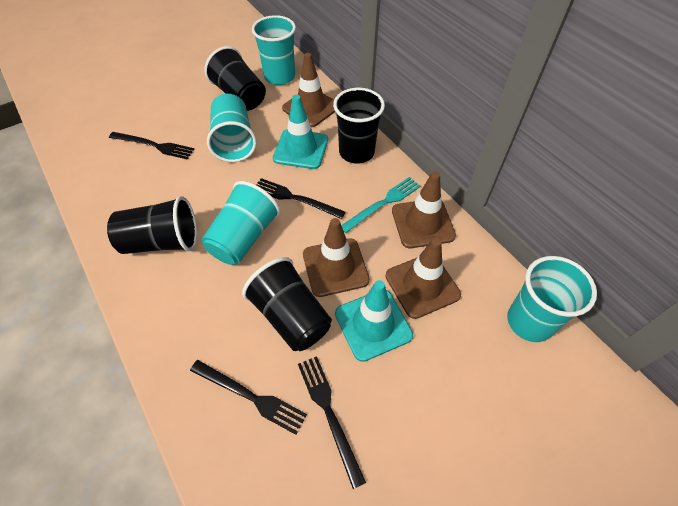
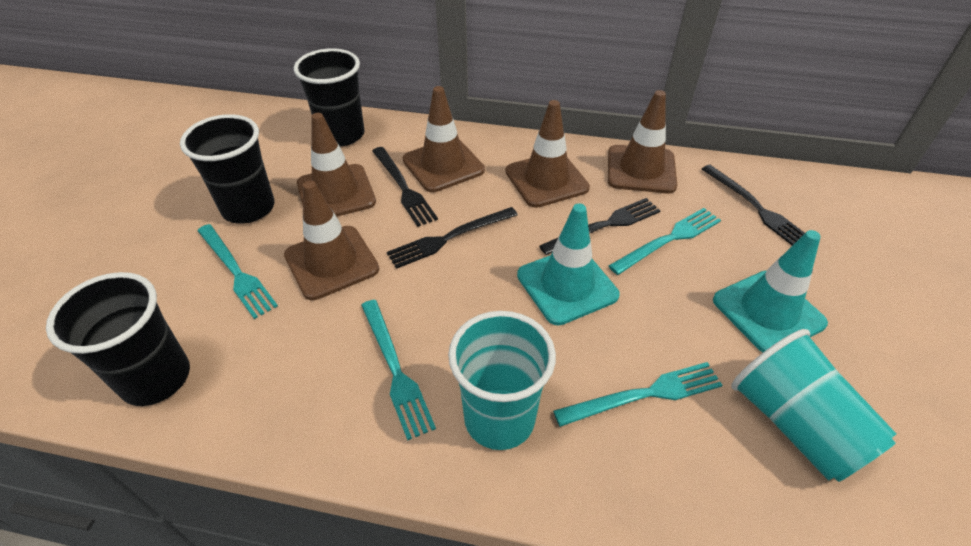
black cup: [107,196,197,254] [205,46,266,111] [242,257,332,351] [333,88,385,163] = 4 -> [46,272,190,406] [180,114,274,224] [294,48,365,146] = 3
brown traffic cone: [282,53,335,127] [303,218,370,297] [385,238,461,319] [392,171,456,248] = 4 -> [284,181,379,300] [297,113,376,217] [403,86,485,192] [505,100,590,208] [608,90,677,193] = 5
turquoise cup: [202,181,280,265] [207,94,257,162] [252,15,296,85] [507,256,597,342] = 4 -> [448,311,556,450] [731,329,896,482] = 2
turquoise fork: [341,177,421,233] = 1 -> [197,224,278,319] [361,300,436,440] [553,362,722,427] [609,208,721,275] = 4

